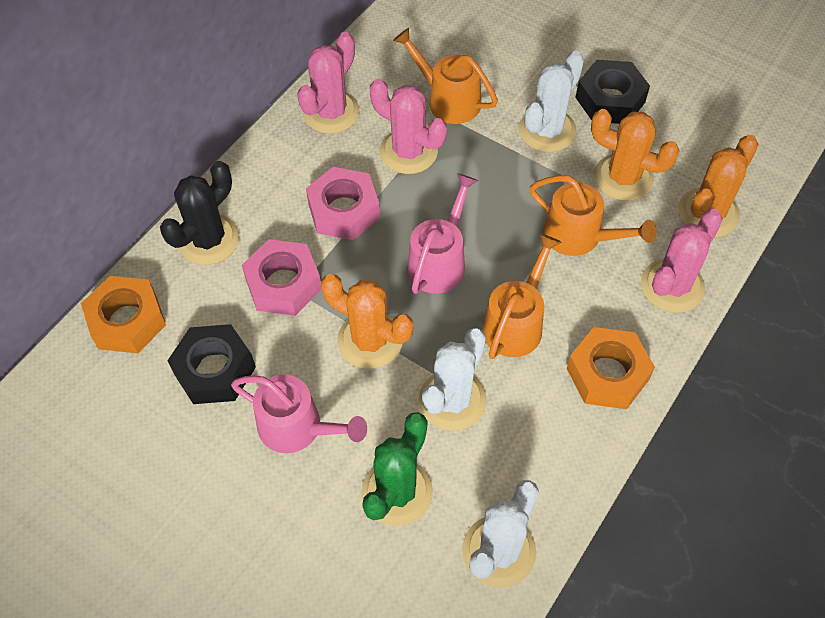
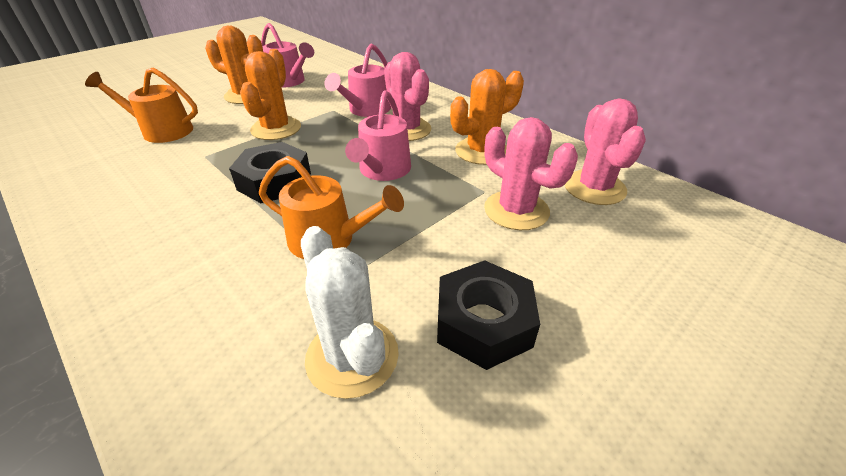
black cactus: [160,161,239,265] = 1 -> none = 0
green cactus: [361,412,433,526] = 1 -> none = 0
orange nut: [81,276,166,353] [567,327,655,409] = 2 -> none = 0
orange watering can: [393,28,498,124] [482,233,561,359] [530,175,656,256] = 3 -> [85,67,198,143] [259,156,404,259] = 2
pink nut: [242,239,322,316] [306,167,380,240] = 2 -> none = 0
pink watering can: [231,375,367,453] [407,173,478,294] = 2 -> [261,23,314,88] [324,44,391,117] [345,90,411,181] = 3
white cactus: [419,328,487,431] [462,480,539,588] [519,51,584,152] = 3 -> [301,226,399,399] = 1

